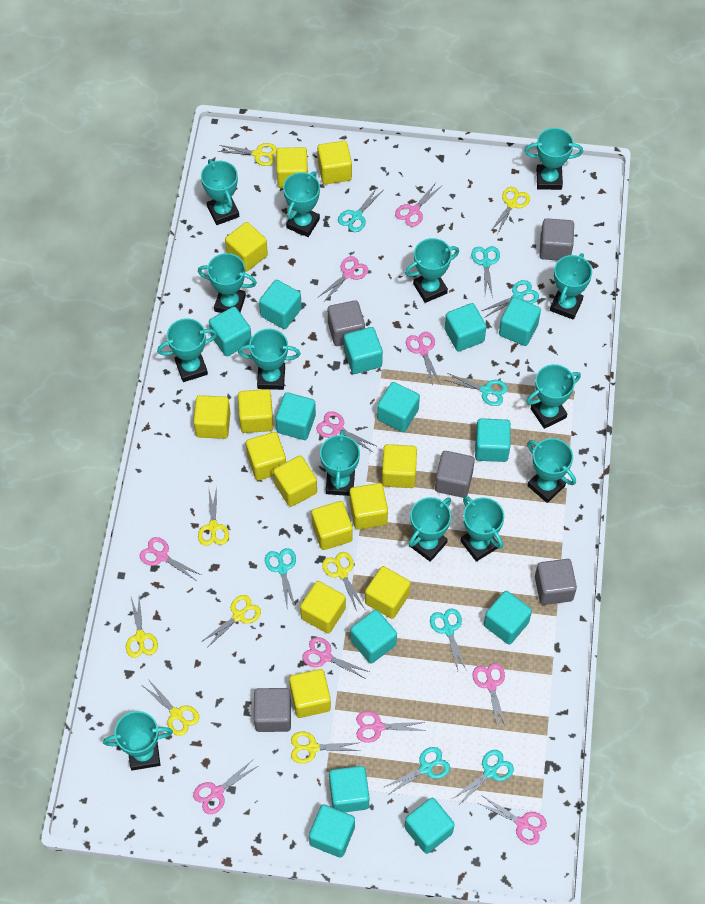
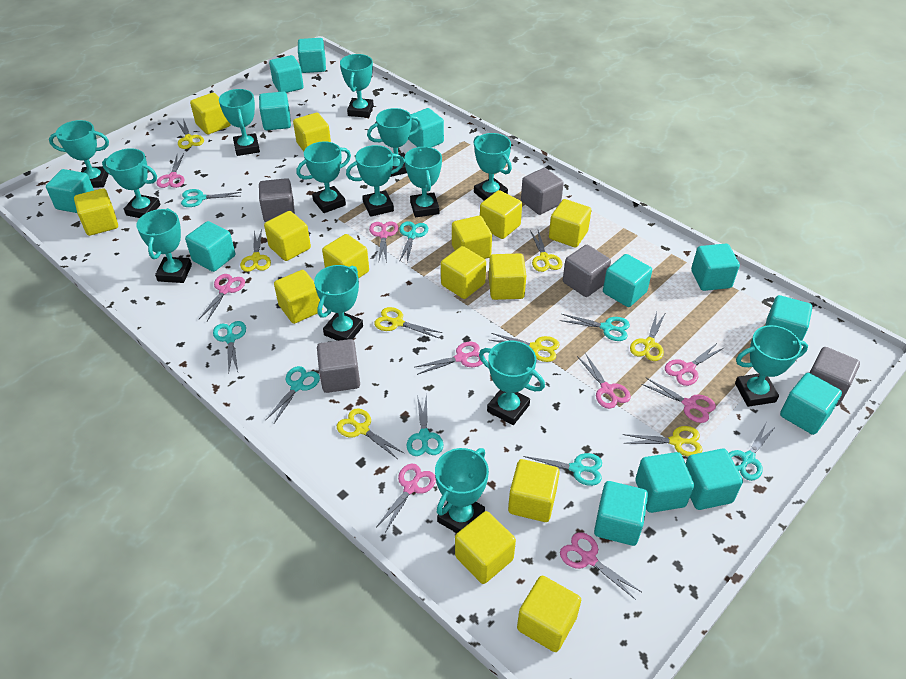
pink scissors: [139,537,201,580] [193,761,258,814] [302,637,369,679] [316,411,378,452] [318,256,368,300] [356,711,426,743] [395,183,441,227] [406,332,441,385] [472,663,506,729] [477,796,547,845] = 10 -> [156,153,184,188] [199,274,245,321] [369,221,398,263] [376,463,436,532] [415,342,485,375] [560,532,642,600] [577,353,631,409] [641,378,716,423] [665,343,725,386] = 9
yellow cube: [193,395,231,439] [225,222,268,272] [238,389,274,433] [246,432,286,480] [273,456,317,507] [276,147,308,188] [289,669,331,718] [300,581,346,634] [311,501,353,550] [317,141,352,184] [350,483,388,530] [365,566,410,619] [382,444,417,488] = 13 -> [74,188,118,236] [190,93,230,134] [264,211,311,261] [274,270,320,324] [293,113,331,152] [322,234,369,278] [441,246,486,299] [452,216,492,259] [455,511,516,584] [480,190,522,239] [489,253,526,300] [508,459,560,522] [517,576,581,652] [549,199,591,248] = 14

